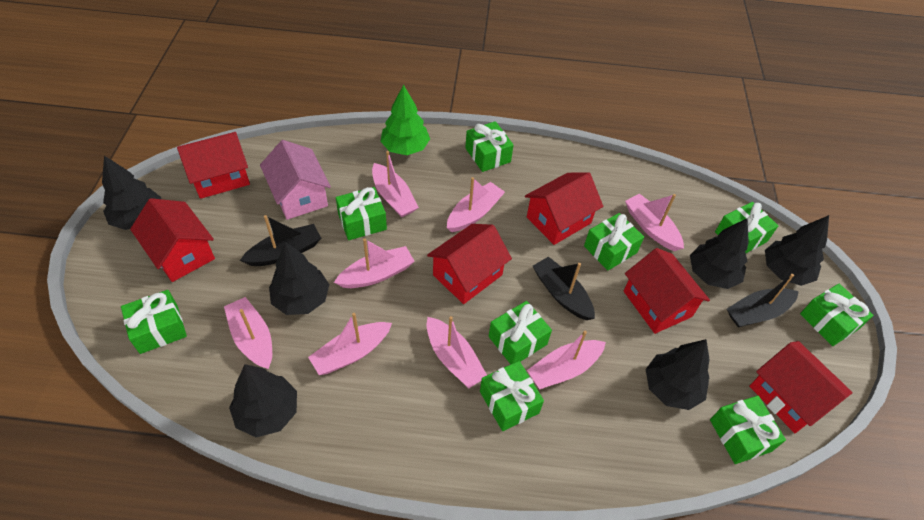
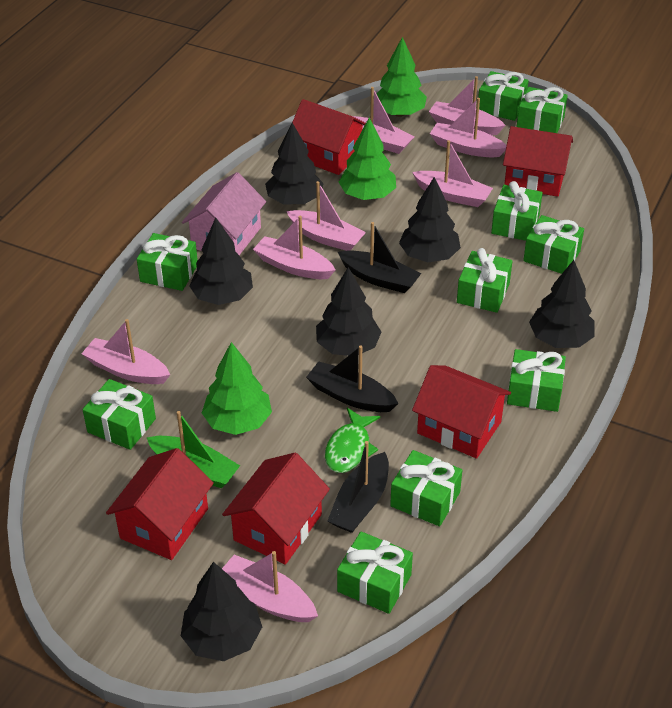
green boat: none = 0 -> [146,411,240,488] = 1
green fish: none = 0 -> [325,408,381,473] = 1
green gift: [121,290,187,354] [336,187,387,240] [465,121,514,172] [480,361,544,431] [488,301,552,364] [584,213,644,270] [710,396,786,464] [715,202,778,253] [800,284,874,346] = 9 -> [83,379,156,450] [137,233,198,291] [337,532,413,614] [390,450,462,526] [457,248,512,313] [478,71,529,121] [491,181,543,241] [507,349,566,412] [517,87,568,133] [523,215,584,274] = 10
green tree: [380,85,430,155] = 1 -> [202,342,272,435] [339,118,396,200] [377,37,427,117] = 3
red house: [130,198,215,282] [177,132,250,199] [427,224,512,304] [525,173,603,245] [624,248,710,334] [749,341,853,433] = 6 -> [106,448,214,560] [222,453,330,565] [292,99,366,175] [412,365,511,459] [503,126,573,197] = 5

